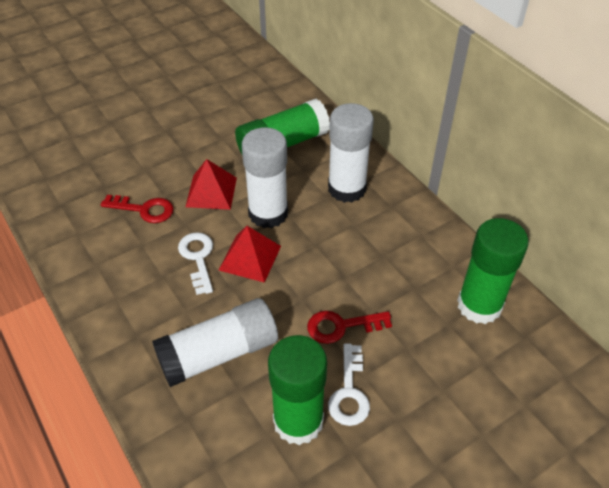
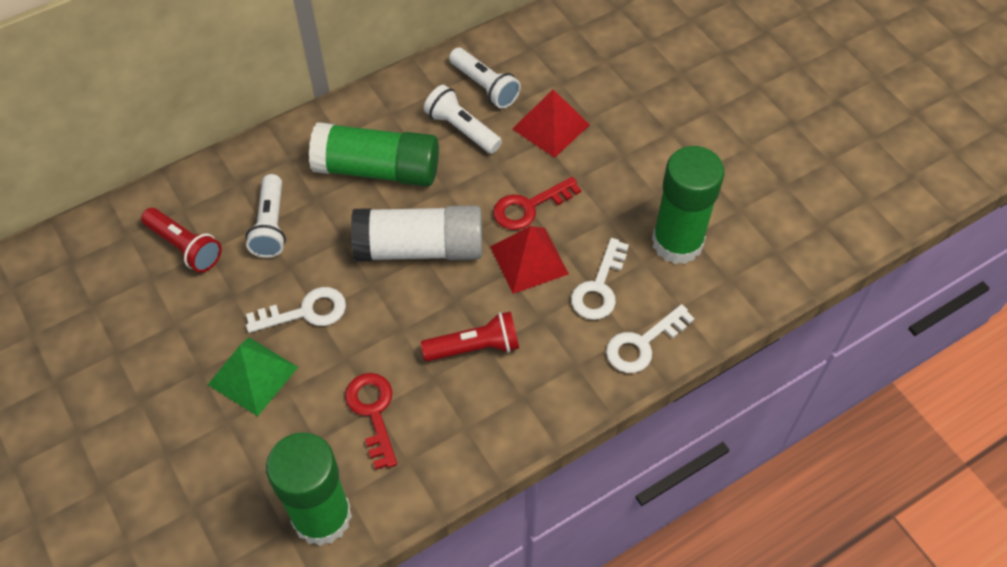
green pyramid: none = 0 -> [208,337,298,416] = 1
red flashlight: none = 0 -> [141,208,222,272] [421,311,519,361] = 2
white flashlight: none = 0 -> [245,174,286,258] [424,85,502,154] [449,48,521,109] = 3
white glue stick: [152,298,278,387] [242,127,288,228] [328,103,374,203] = 3 -> [351,205,482,262] = 1
white key: [178,232,213,295] [328,343,370,426] = 2 -> [246,287,346,333] [571,238,629,320] [606,304,695,373] = 3

